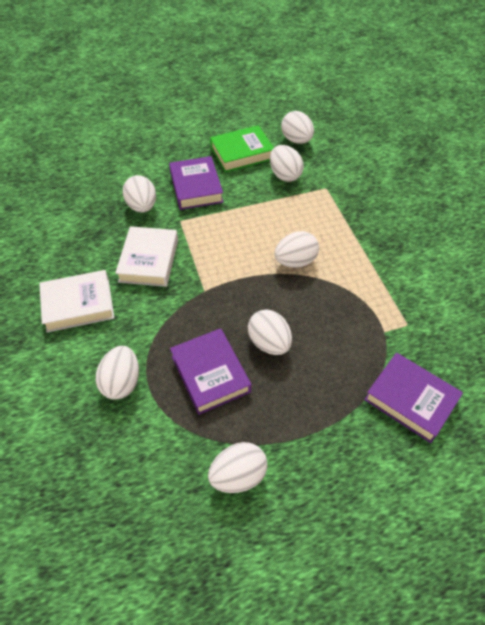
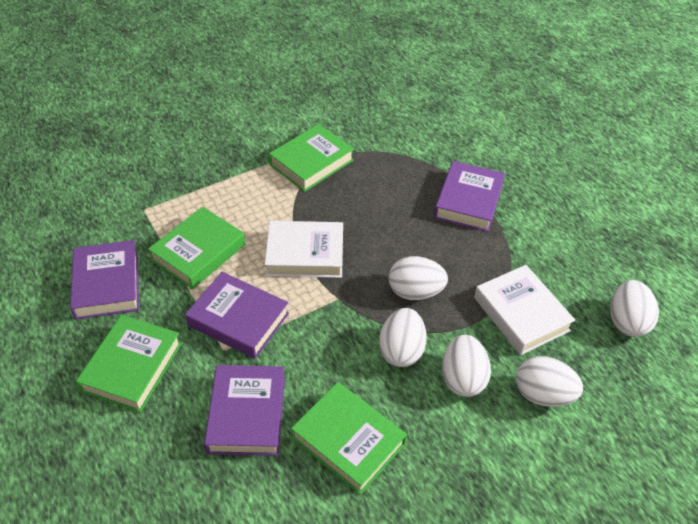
green book: [210,125,274,172] = 1 -> [76,315,182,412] [148,207,245,289] [269,124,354,192] [291,382,407,495] = 4
purple book: [169,156,223,210] [170,328,251,415] [364,353,463,443] = 3 -> [70,240,139,320] [185,272,289,359] [204,365,285,456] [434,161,505,232] = 4
white egg: [96,346,139,400] [123,175,156,213] [208,442,267,493] [248,309,292,355] [270,145,304,182] [275,231,319,268] [281,111,314,144] = 7 -> [379,308,427,367] [389,256,448,300] [442,335,491,397] [516,356,583,407] [610,280,659,337] = 5

